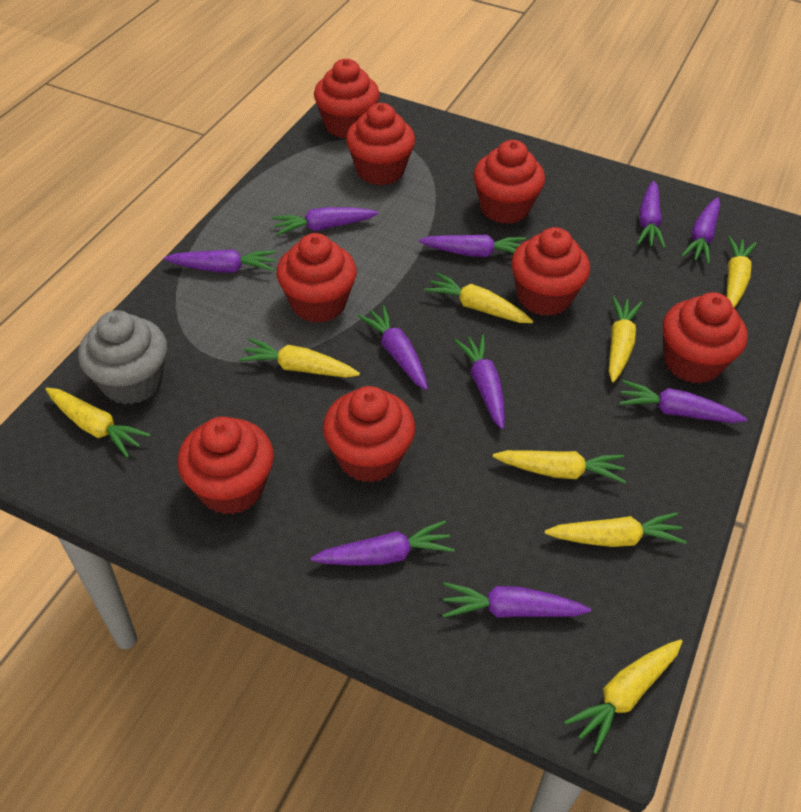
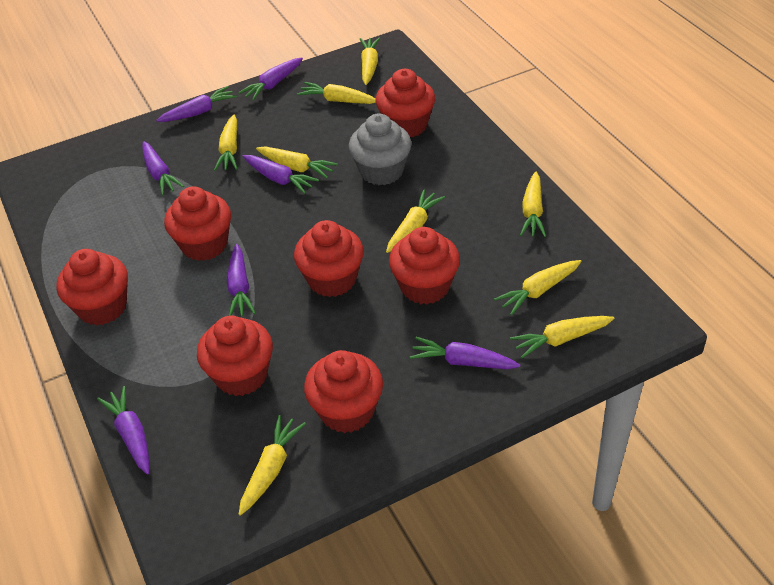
purple carrot: [164,249,276,272] [272,207,379,236] [311,520,455,566] [358,305,428,390] [419,234,526,257] [443,582,591,618] [454,334,505,429] [619,380,747,423] [637,181,666,248] [681,197,720,264] = 10 -> [97,386,150,475] [142,141,184,195] [156,86,237,122] [227,244,256,316] [238,58,303,101] [243,155,319,194] [410,337,520,369] = 7
red cupcake: [178,416,274,515] [276,233,357,323] [314,59,380,138] [323,386,415,482] [346,103,415,185] [473,140,545,224] [511,227,590,316] [663,292,748,384] = 8 -> [56,249,128,325] [164,186,231,261] [197,316,273,396] [294,220,364,297] [304,350,383,433] [376,69,435,137] [389,227,460,304] = 7
yellow carrot: [45,388,151,458] [239,338,360,378] [424,272,533,323] [493,450,626,483] [544,512,687,547] [564,639,683,754] [609,296,642,382] [726,236,757,307] = 8 -> [214,114,237,171] [239,415,306,516] [256,147,338,178] [297,82,376,104] [360,37,380,85] [386,189,445,253] [494,260,581,315] [510,316,615,358] [520,172,546,237] = 9

